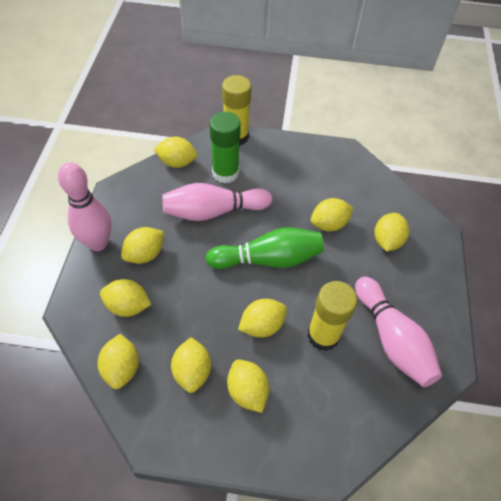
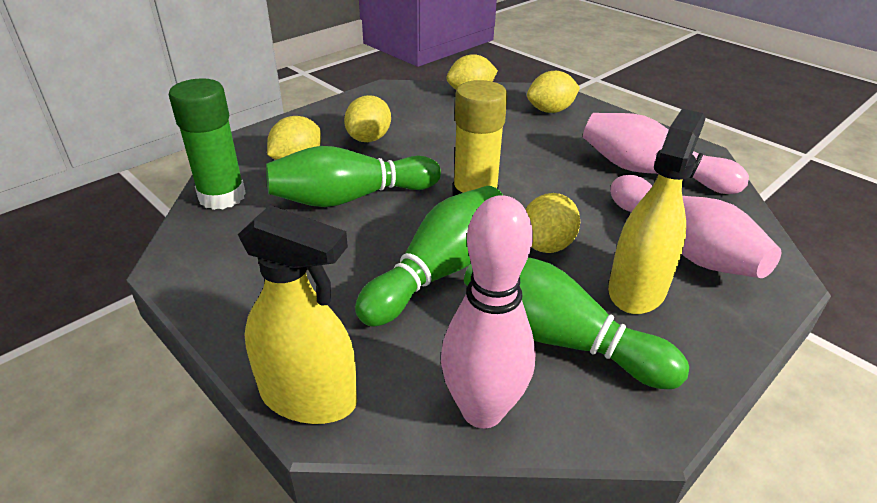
green bowling pin: [206,227,324,269] = 1 -> [266,146,441,207] [355,186,504,327] [464,258,689,389] = 3
yellow glue stick: [222,75,251,146] [307,281,357,351] = 2 -> [453,80,508,196] = 1
yellow lemon: [97,334,139,389] [100,279,151,317] [121,227,164,264] [154,137,197,168] [171,337,211,393] [227,359,269,413] [238,299,287,338] [311,198,353,232] [374,213,409,251] = 9 -> [267,116,321,160] [344,95,391,142] [446,54,498,90] [525,193,580,253] [527,71,580,113] = 5
yellow spray bottle: none = 0 -> [238,205,357,424] [608,109,706,314] = 2

